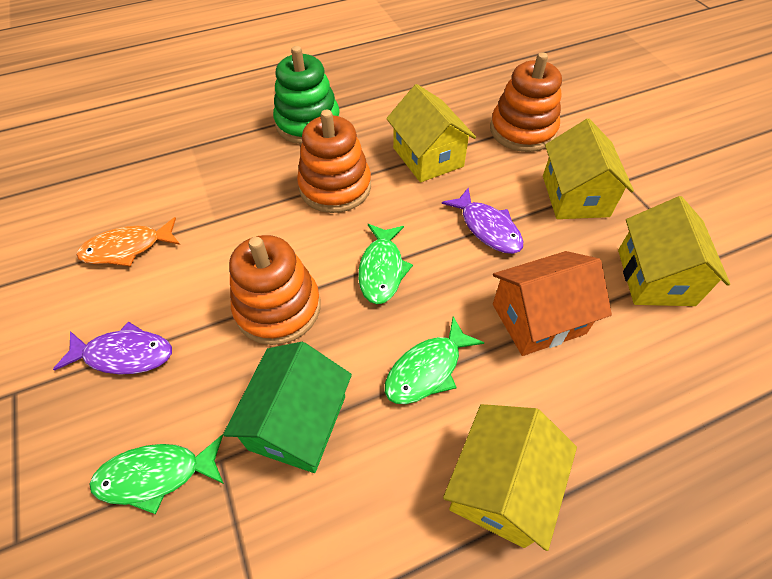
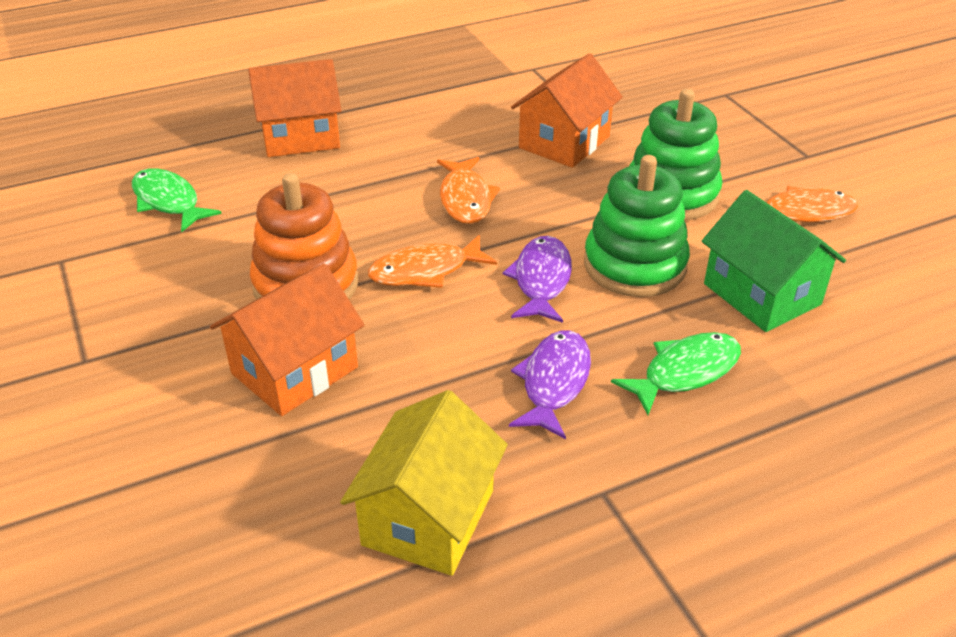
green fish: [90,435,224,514] [358,224,413,304] [385,317,485,404] = 3 -> [132,168,222,232] [611,332,741,415] = 2
green stacking toy: [273,46,340,144] = 1 -> [584,155,690,297] [630,89,722,221] = 2
orange fish: [77,217,180,267] = 1 -> [368,235,497,288] [437,157,500,224] [736,186,858,222] = 3
orange house: [493,251,612,356] = 1 -> [210,263,365,416] [248,59,341,157] [511,53,623,168] = 3
orange stacking toy: [229,235,321,345] [297,110,371,213] [490,52,562,152] = 3 -> [250,173,359,300] = 1
yellow house: [386,84,476,183] [443,404,577,551] [543,119,634,219] [618,196,730,306] = 4 -> [340,390,508,576] = 1

